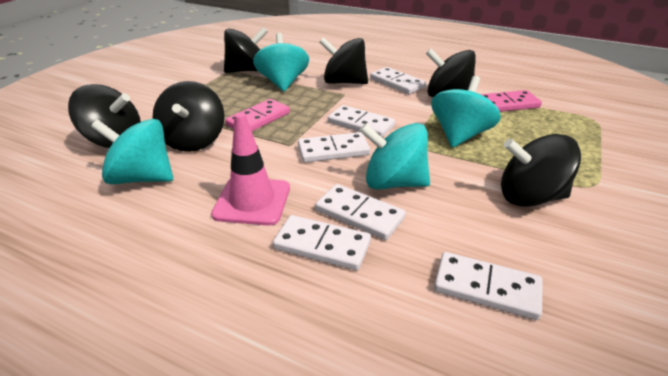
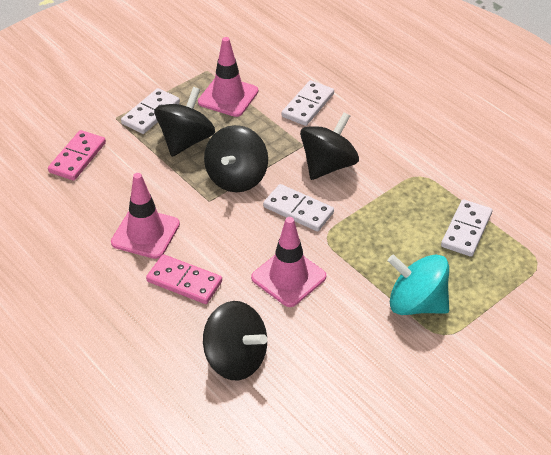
black spinning top: [68,84,141,148] [153,81,224,152] [224,27,268,73] [319,37,368,84] [426,48,476,97] [501,134,581,207] = 6 -> [154,87,215,157] [203,301,267,380] [204,125,268,192] [300,112,359,180] = 4
pink traffic cone: [211,112,290,226] = 1 -> [111,173,180,259] [198,37,258,117] [251,217,326,307] = 3
turquoise spinning top: [91,119,173,184] [253,33,309,91] [360,123,430,190] [431,76,501,148] = 4 -> [388,254,449,315] = 1
white domino: [273,215,371,270] [298,132,370,163] [315,184,406,240] [328,105,395,137] [370,67,426,94] [434,252,542,320] = 6 -> [121,88,180,134] [263,184,334,231] [282,80,334,126] [441,199,492,257] = 4

